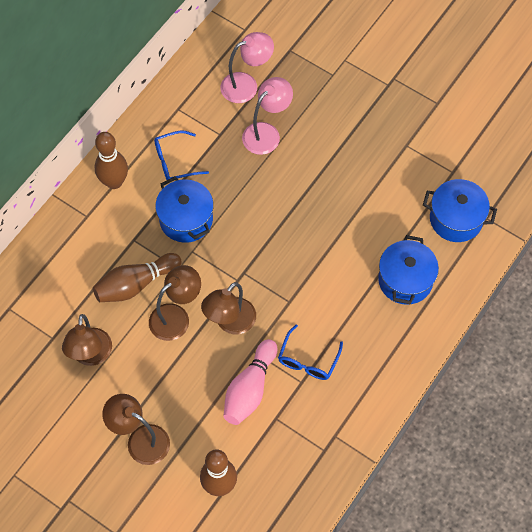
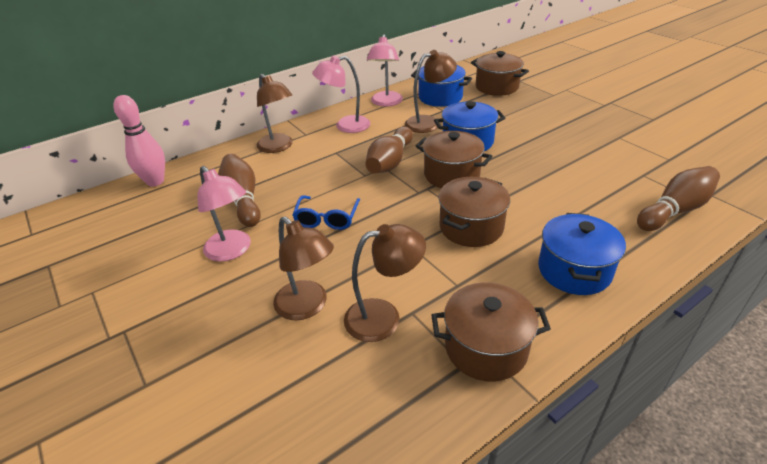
blue glasses: [154,131,209,180] [278,325,343,380] = 2 -> [292,195,360,230] = 1
brown pot: none = 0 -> [416,131,493,188] [431,282,551,382] [438,177,510,247] [471,51,529,96] = 4
pink lamp: [221,32,274,103] [242,77,293,155] = 2 -> [197,166,251,262] [312,55,371,133] [367,34,403,106] = 3

